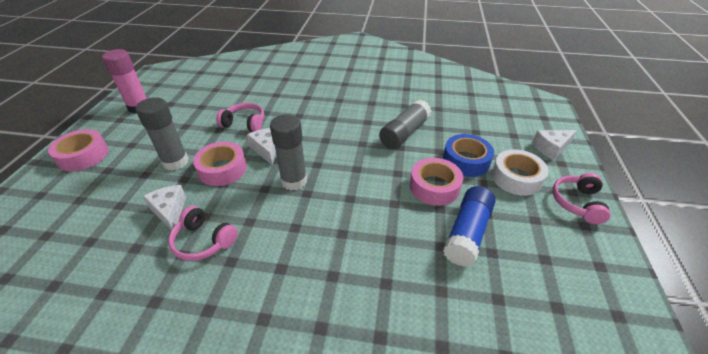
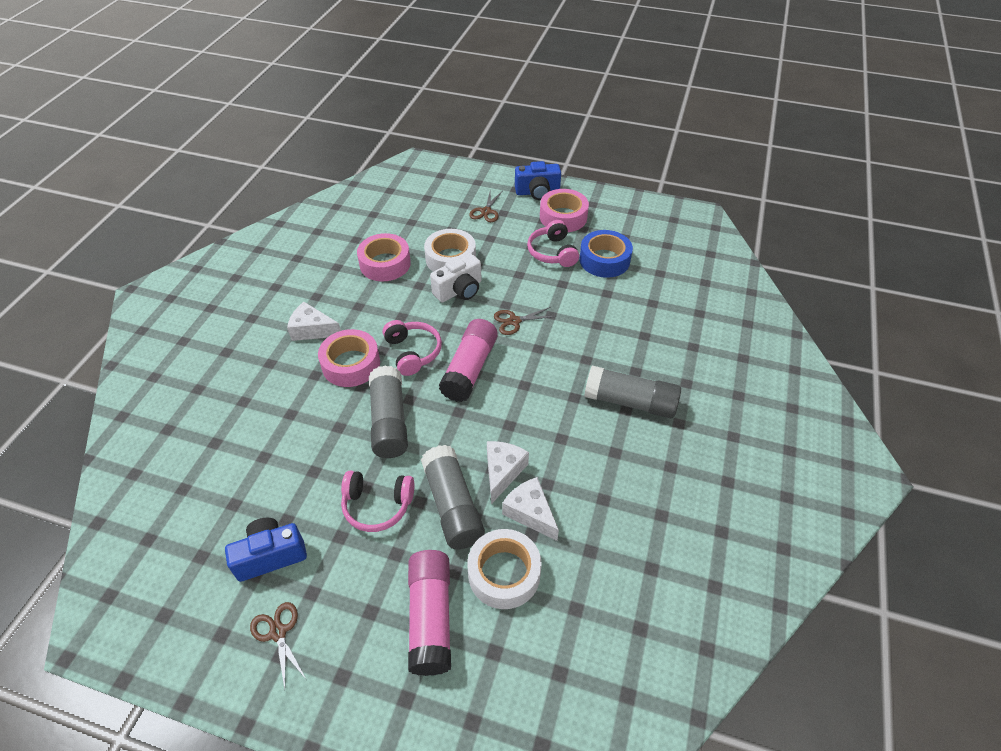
blue camera: none = 0 -> [225,518,307,582] [515,161,561,200] = 2
blue glue stick: [443,186,495,267] = 1 -> none = 0
brown scissors: none = 0 -> [250,602,306,689] [469,192,502,222] [494,307,556,335] = 3
pink glue stick: [102,49,148,114] = 1 -> [408,550,451,676] [439,319,498,402] = 2
white camera: none = 0 -> [430,253,482,302] = 1
white tape: [492,150,549,196] = 1 -> [424,229,476,272] [467,529,542,609] = 2

